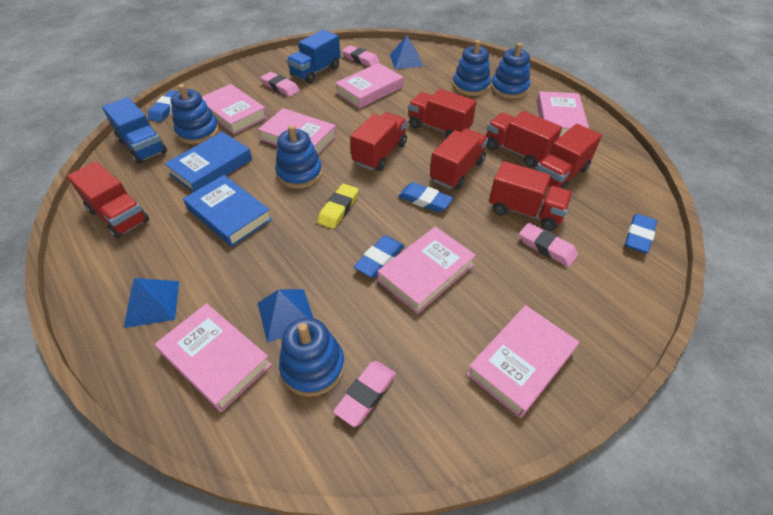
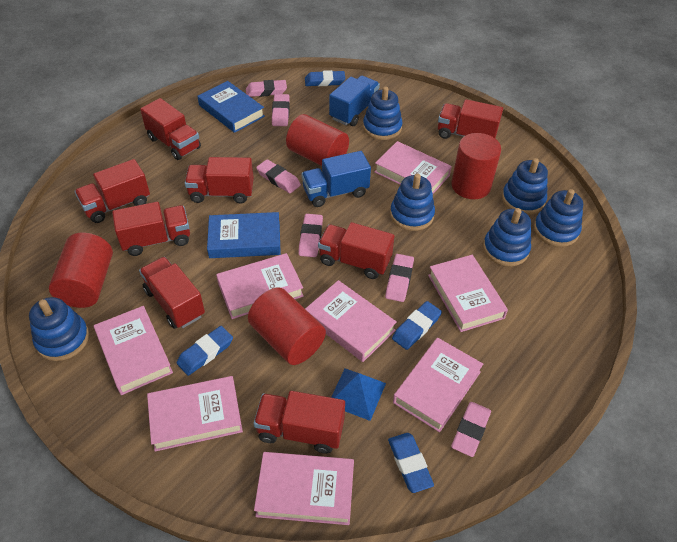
blue pyramid: [124,278,179,328] [258,289,313,342] [390,35,423,69] = 3 -> [331,368,386,421] = 1
blue stacking toy: [171,84,219,144] [275,125,323,189] [279,318,345,397] [452,40,491,96] [491,43,530,99] = 5 -> [29,297,89,361] [363,86,403,140] [390,174,435,231] [483,208,531,266] [502,158,548,215] [534,189,583,247] = 6
pink book: [155,303,272,412] [202,84,268,134] [258,108,337,155] [335,63,403,109] [378,227,476,314] [467,305,579,418] [537,91,589,138] = 7 -> [94,306,173,395] [147,376,243,452] [216,253,304,319] [254,452,354,525] [305,280,397,362] [374,141,452,194] [393,338,483,432] [428,255,508,332] = 8
pink eraser: [261,72,300,97] [333,361,396,427] [342,45,380,67] [519,223,578,267] = 4 -> [246,80,287,97] [256,159,301,193] [272,94,290,126] [298,214,323,257] [385,254,414,302] [451,402,491,457] = 6
red cylinder: none = 0 -> [49,233,113,308] [248,287,326,365] [286,114,349,166] [451,133,501,199] = 4
red truck: [67,161,149,239] [350,112,407,171] [408,89,476,138] [430,129,488,190] [486,111,562,168] [489,161,573,231] [536,124,602,189] = 7 -> [74,159,150,223] [112,202,190,256] [139,257,205,329] [140,98,201,160] [185,157,254,204] [254,391,345,454] [318,222,394,279] [438,99,503,139] = 8
yellow eraser: [317,184,359,229] = 1 -> none = 0

